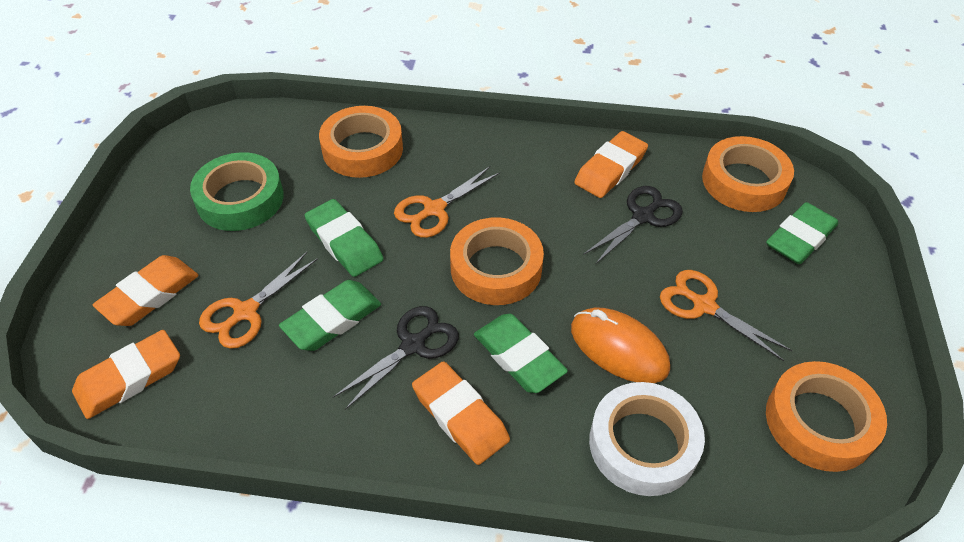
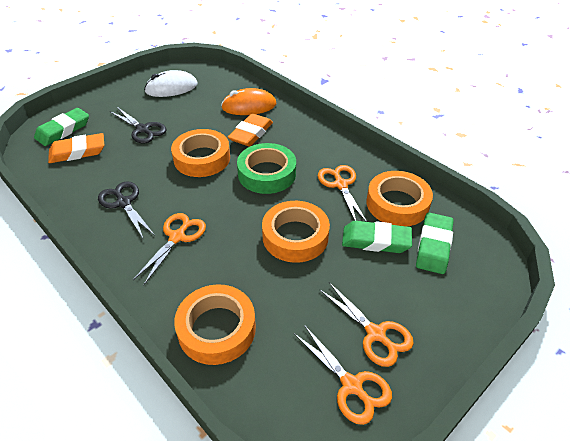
green eraser: [279,280,381,351] [305,199,383,277] [474,314,568,393] [766,202,838,264] = 4 -> [34,108,89,146] [342,221,412,253] [416,213,454,274] = 3
orange eraser: [72,330,180,419] [93,255,199,326] [412,361,510,465] [574,131,648,198] = 4 -> [48,133,104,163] [228,113,273,147] = 2
orange scissors: [199,252,318,349] [394,166,500,238] [660,270,792,361] = 3 -> [133,213,206,285] [294,325,392,425] [318,165,367,222] [319,282,414,367] = 4
white mouse: none = 0 -> [144,70,197,97] = 1
white tape: [589,382,705,496] = 1 -> none = 0

